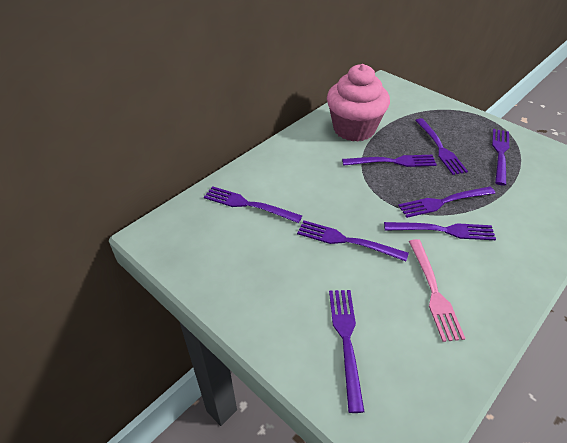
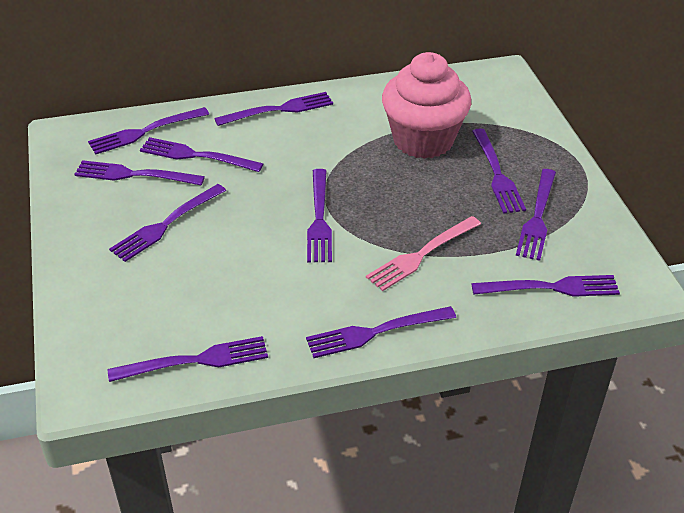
purple fork: [204,186,302,223] [297,220,409,261] [329,290,364,413] [342,155,437,167] [384,222,496,240] [398,187,496,218] [415,118,468,175] [492,129,509,186] = 8 -> [74,160,205,185] [88,107,209,155] [108,336,268,382] [109,184,226,262] [140,137,263,172] [214,92,333,126] [306,306,456,358] [307,169,332,262] [471,275,620,297] [472,128,526,214] [516,169,556,261] = 11

